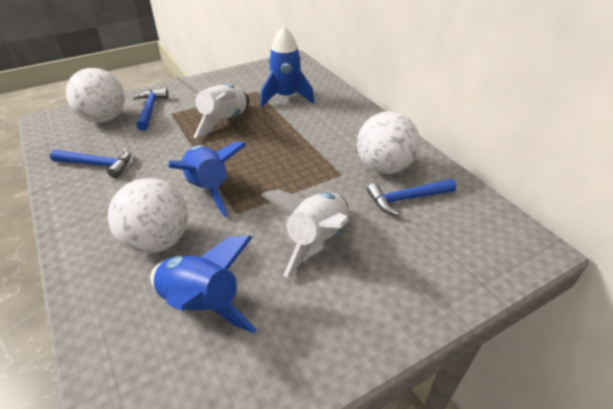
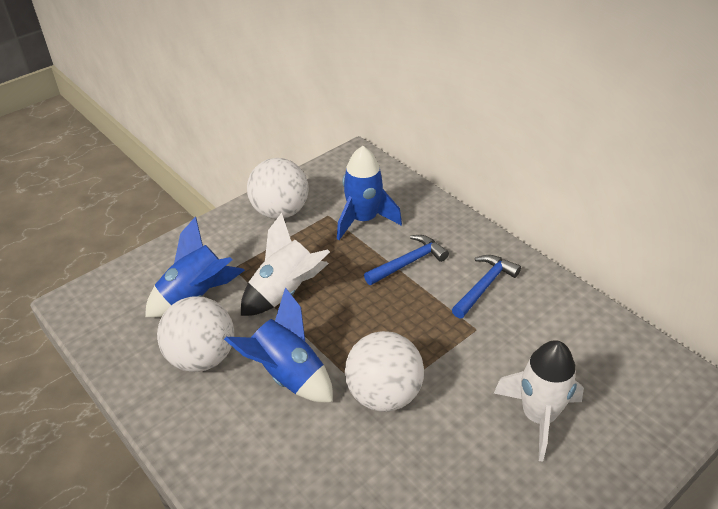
blue hammer: [50,148,131,178] [133,89,168,131] [367,179,457,216] = 3 -> [364,235,449,285] [452,255,521,318] = 2

